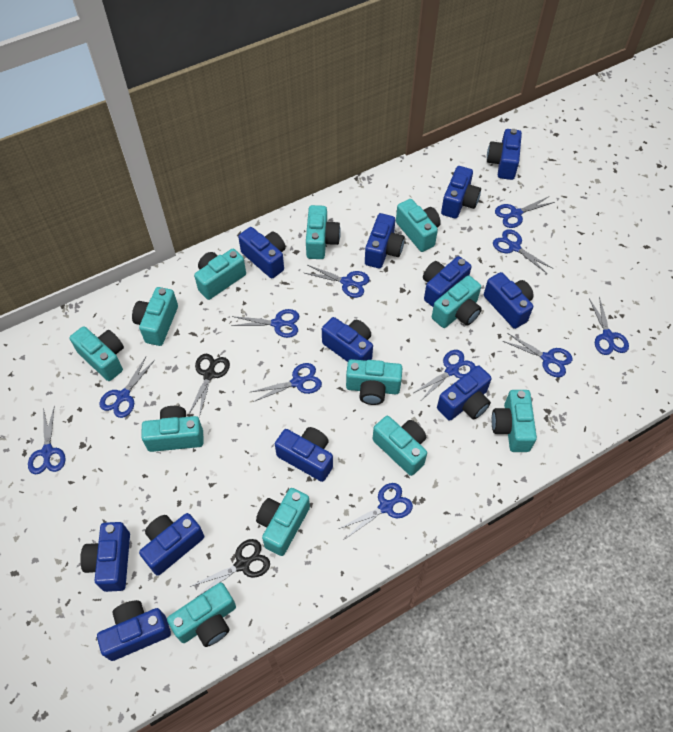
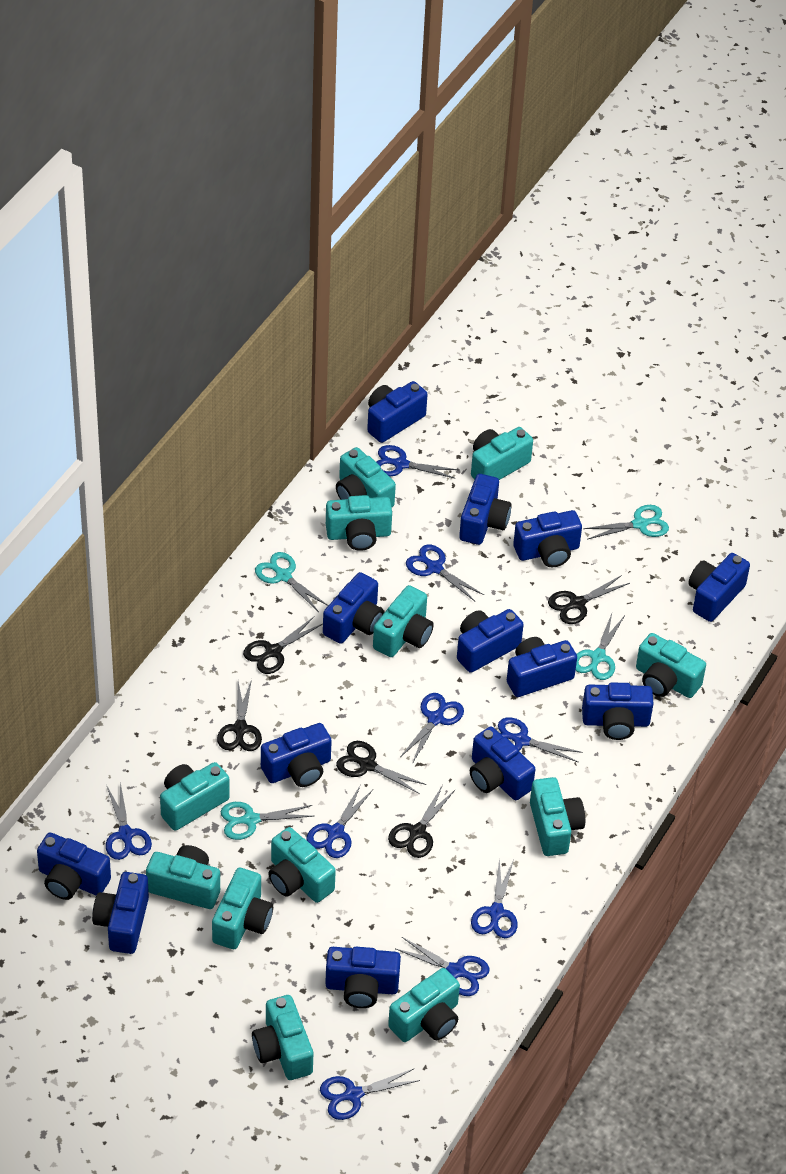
black scissors: [188,354,230,417] [190,539,270,598] = 2 -> [217,679,262,751] [243,616,323,674] [336,741,426,794] [388,785,455,858] [548,575,630,624] = 5
blue camera: [80,522,130,592] [97,600,171,661] [139,513,204,576] [238,227,286,279] [275,427,333,482] [322,317,373,362] [365,213,405,268] [423,256,472,307] [437,365,492,421] [441,166,481,219] [484,272,534,329] [487,129,522,180] = 12 -> [37,833,111,900] [92,872,149,954] [261,723,332,787] [323,572,384,644] [325,947,401,1008] [367,381,427,443] [457,609,524,673] [459,474,512,545] [470,727,535,800] [507,637,577,697] [513,510,582,567] [582,682,653,740] [688,553,750,622] = 13
blue scissors: [28,408,66,474] [99,357,155,418] [231,309,299,338] [251,363,322,402] [304,265,369,298] [339,483,413,539] [414,350,476,400] [493,229,553,273] [495,196,555,228] [503,333,572,377] [589,296,629,355] = 11 -> [106,782,152,860] [306,784,373,858] [320,1068,420,1120] [376,445,458,479] [396,937,489,996] [400,693,464,764] [406,544,484,602] [471,859,518,938] [498,717,583,763] = 9
turquoise scissors: none = 0 -> [221,802,313,840] [255,552,328,612] [576,613,625,680] [583,505,669,539] = 4

